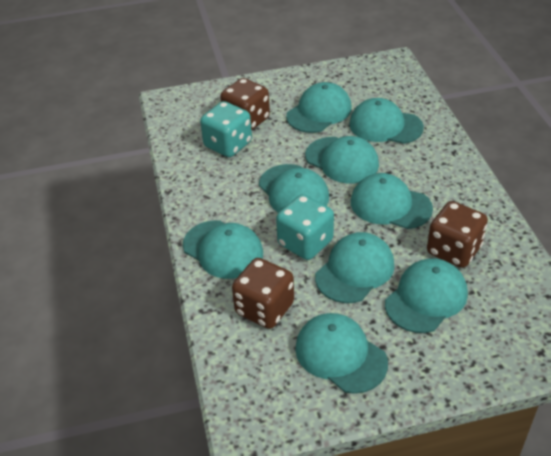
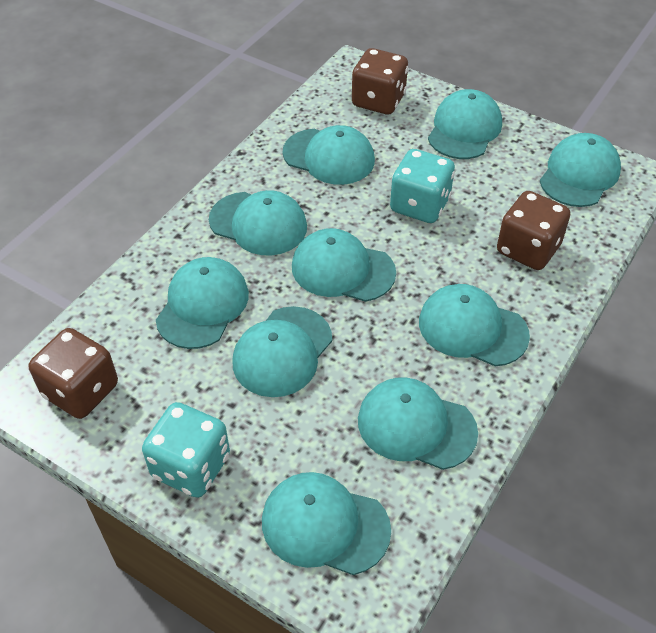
turquoise cap: [183,220,263,279] [259,164,329,213] [286,82,352,133] [295,313,388,394] [305,136,379,184] [315,232,395,303] [349,98,424,144] [351,173,433,229] [385,258,468,333] = 9 -> [156,257,249,349] [209,190,307,255] [232,306,332,397] [262,472,391,575] [283,125,375,185] [292,228,396,302] [358,378,478,470] [419,284,530,367] [428,89,502,159] [540,133,621,207] = 10

